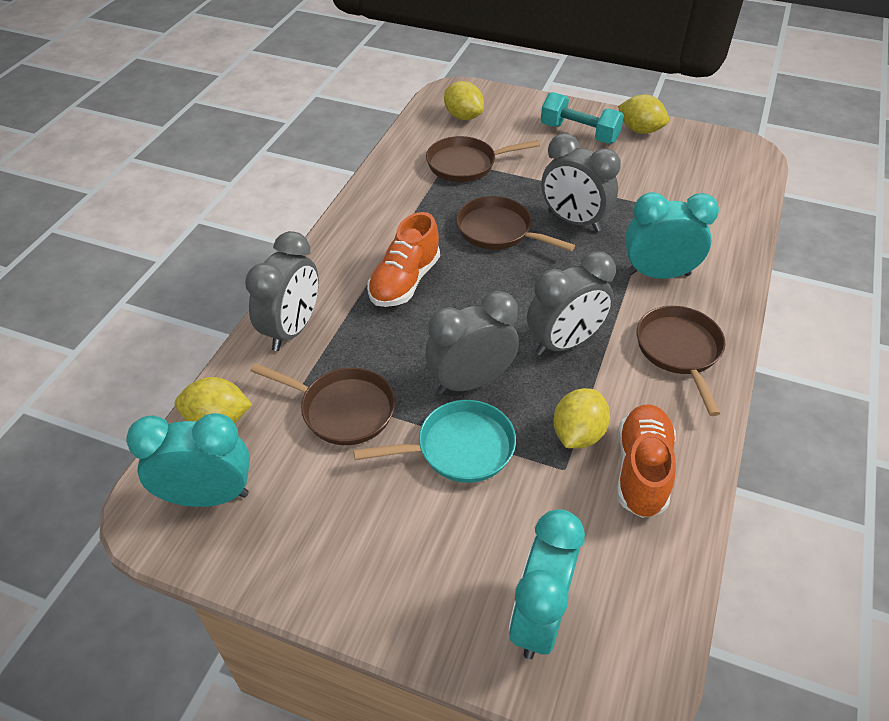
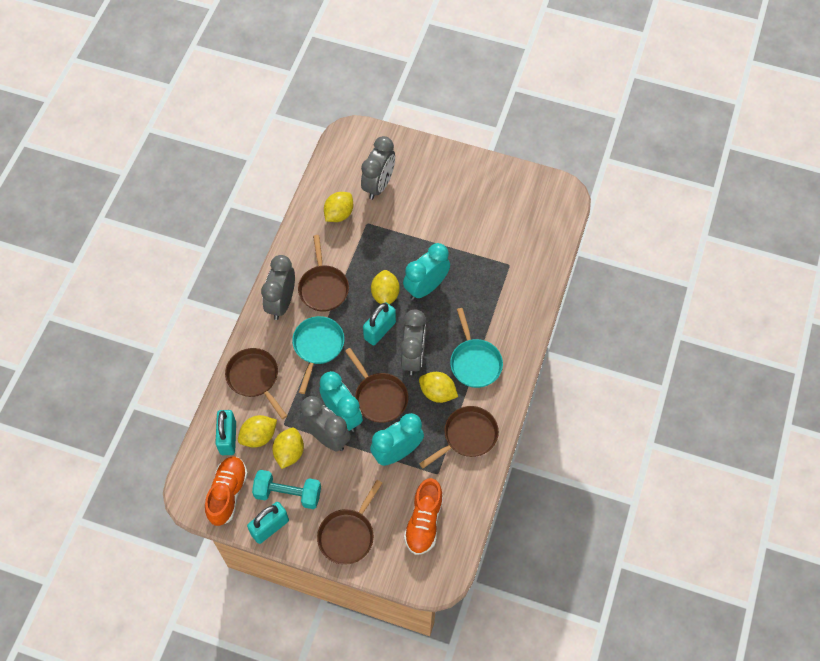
brown pan: [251,363,395,445] [426,136,540,182] [456,196,575,251] [637,306,726,416] = 4 -> [225,348,287,419] [298,235,349,312] [317,480,382,565] [345,348,408,423] [419,406,499,468] = 5
turquoise padlock: none = 0 -> [215,410,236,455] [247,502,289,544] [363,302,396,346] = 3
turquoise pan: [354,400,516,483] = 1 -> [292,316,344,394] [450,308,503,388] = 2
yellow lemon: [175,377,252,423] [444,81,484,120] [553,388,610,448] [618,94,669,134] = 4 -> [238,415,277,448] [272,428,304,469] [324,192,353,222] [371,270,400,305] [419,372,458,403] = 5

